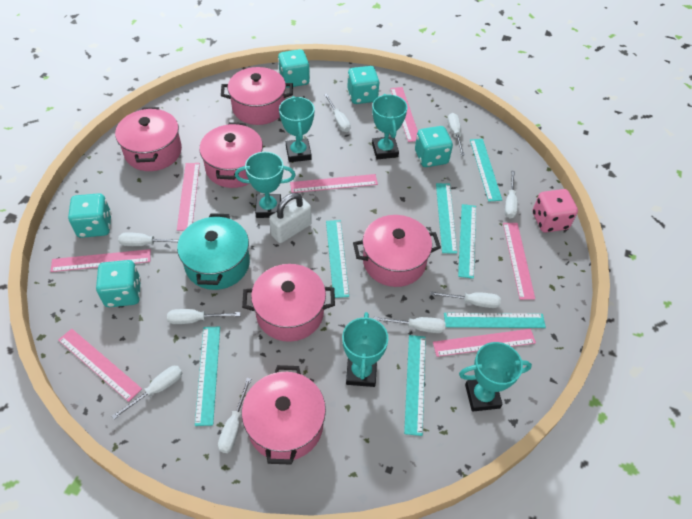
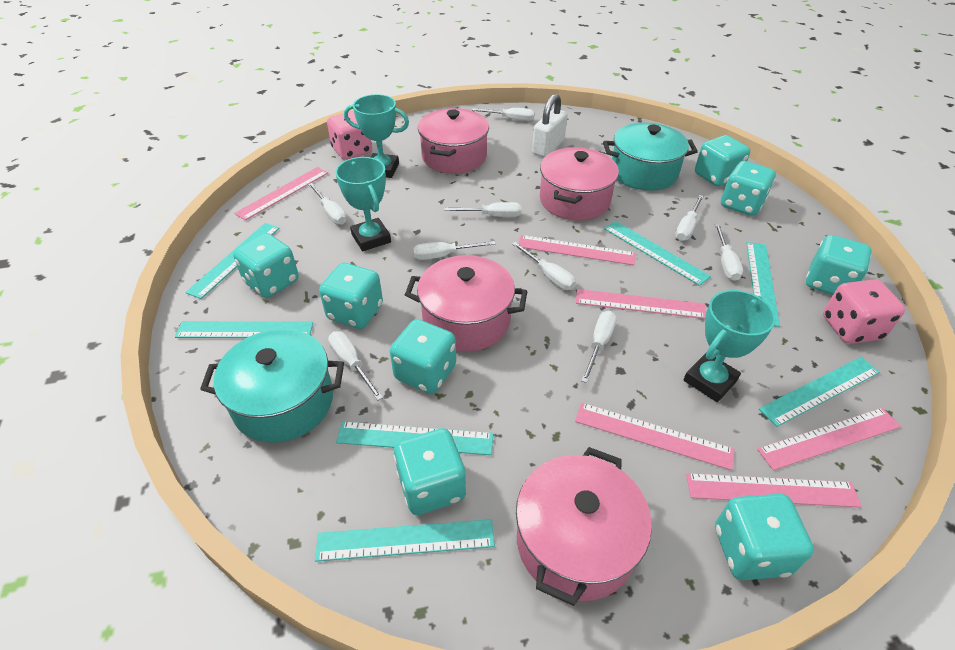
pink dice: [533,189,578,233] = 1 -> [327,111,372,160] [823,279,905,344] = 2
pink pot: [115,107,182,171] [199,122,263,188] [221,67,293,125] [242,264,335,342] [242,365,326,465] [353,215,441,287] = 6 -> [405,255,528,352] [418,108,489,174] [516,447,652,606] [540,147,619,221] = 4
pink ruler: [50,249,151,272] [58,329,142,402] [177,163,200,231] [290,174,378,193] [390,87,418,142] [433,329,536,357] [503,223,535,300] = 7 -> [234,167,328,221] [518,235,636,265] [575,403,734,470] [576,289,706,319] [686,473,862,508] [757,408,901,470] = 6
turquoise dice: [68,193,111,238] [96,260,141,307] [278,49,310,88] [347,66,380,104] [415,126,453,167] = 5 -> [233,233,299,298] [319,263,383,329] [390,319,456,394] [394,428,466,515] [695,135,750,187] [715,494,814,580] [721,161,776,216] [806,235,872,295] = 8
turquoise pot: [177,213,250,290] = 1 -> [200,329,344,443] [603,123,698,191] = 2
turquoise trophy: [235,152,296,218] [279,96,315,162] [342,312,388,387] [372,94,407,159] [459,342,532,412] = 5 -> [335,157,391,251] [344,94,409,178] [683,290,776,402] = 3

